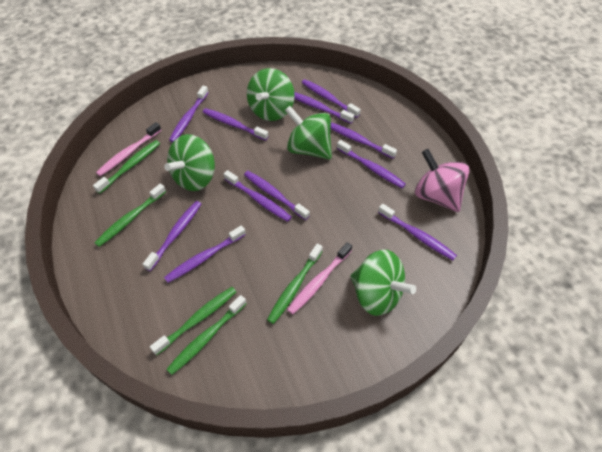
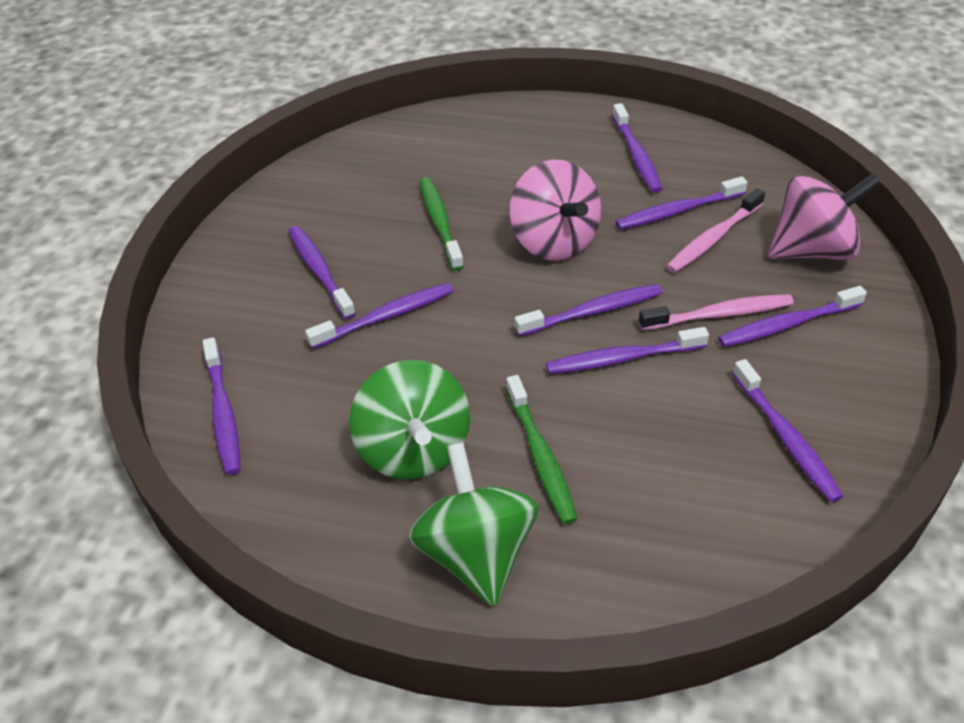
green spinning top: [164,134,215,191] [247,68,295,121] [285,106,332,159] [350,250,416,316] = 4 -> [349,360,470,479] [408,442,539,606] = 2
green toothbrush: [93,140,160,194] [94,184,166,247] [150,287,236,355] [166,295,247,375] [267,244,323,324] = 5 -> [420,177,464,271] [506,375,577,524] = 2
pink spinning top: [415,149,469,212] = 1 -> [509,160,601,261] [768,173,881,260] = 2
purple toothbrush: [143,201,201,271] [164,225,246,283] [169,86,209,142] [202,108,268,141] [224,170,292,222] [244,171,310,220] [294,92,354,124] [302,79,361,118] [330,122,397,159] [337,140,406,188] [378,204,457,260] = 11 -> [203,337,240,475] [288,226,356,319] [305,283,454,349] [515,284,662,336] [546,327,709,374] [612,103,662,193] [616,176,748,230] [718,286,867,347] [732,359,844,502] = 9

